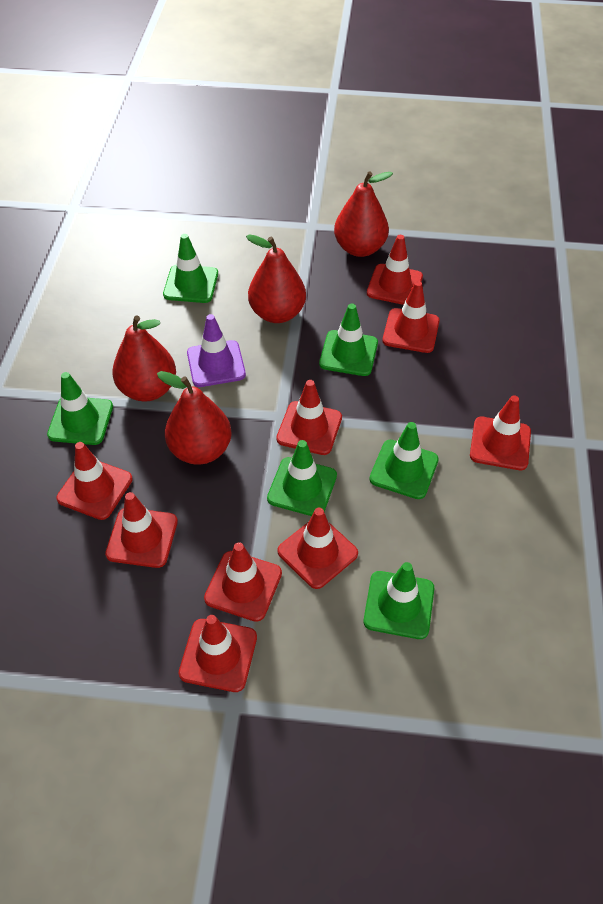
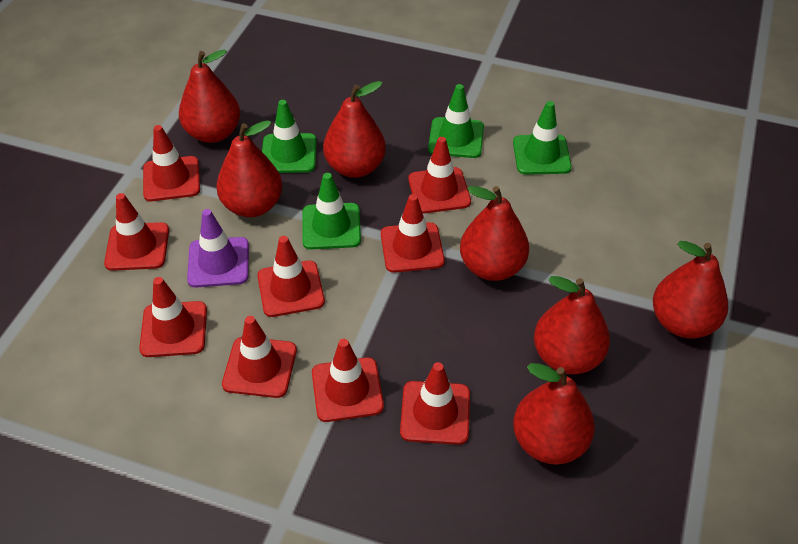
green traffic cone: [47,372,113,445] [163,234,218,303] [267,440,337,516] [319,303,378,376] [363,562,434,639] [369,422,439,499] = 6 -> [262,100,316,173] [302,173,361,249] [428,84,484,158] [513,101,572,175] = 4
red pear: [112,316,176,401] [157,371,232,465] [246,234,306,323] [334,171,393,257] = 4 -> [179,49,240,143] [216,120,282,217] [323,81,386,178] [460,186,529,281] [513,363,595,465] [534,276,610,374] [653,241,728,338] = 7

